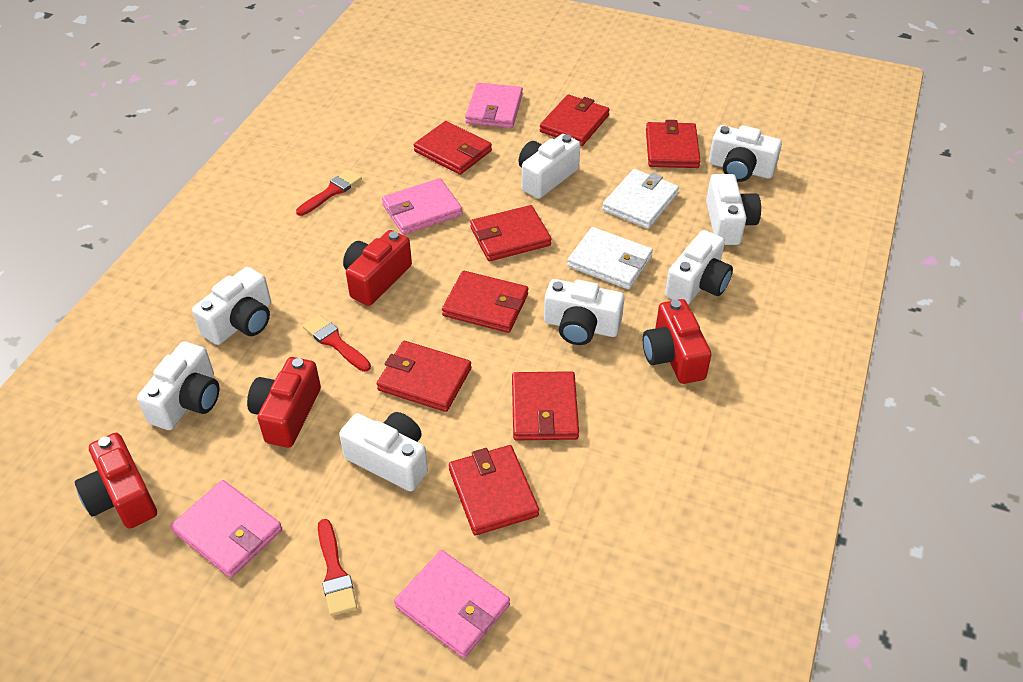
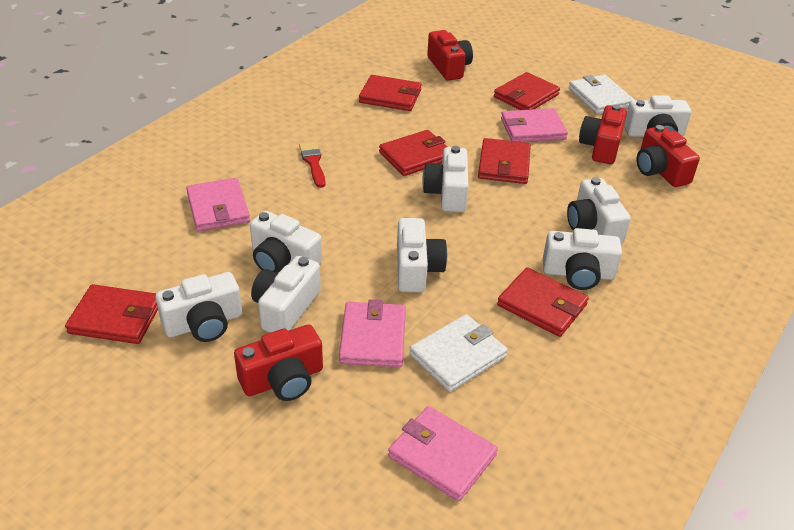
red brush: [296,170,362,216] [303,315,371,372] [318,519,357,616] = 3 -> [299,142,325,188] = 1
red wallet: [377,341,471,412] [414,121,492,175] [442,271,528,333] [449,445,539,535] [470,205,552,261] [512,371,579,440] [540,95,610,146] [646,120,701,168] = 8 -> [65,284,158,344] [359,75,422,111] [379,130,447,176] [478,138,531,184] [494,72,560,110] [497,267,589,337] = 6

